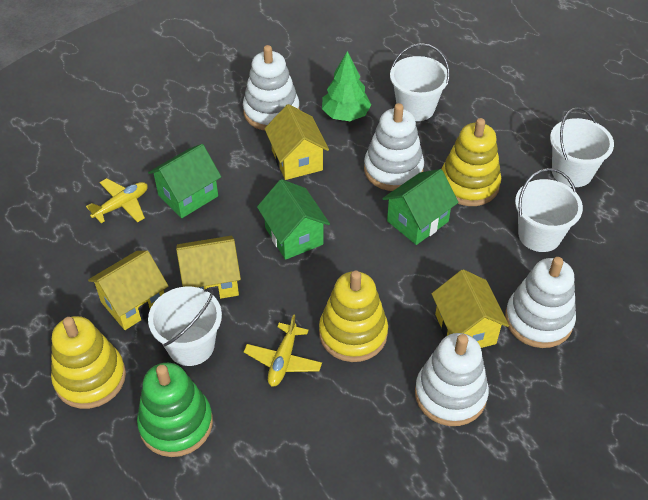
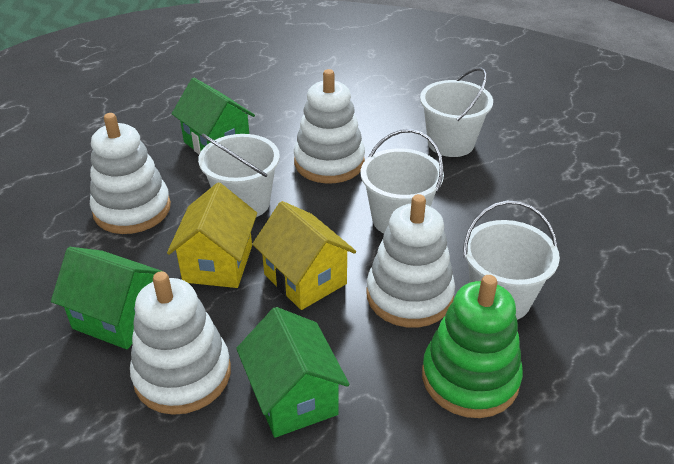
green tree: [322,51,371,121] = 1 -> none = 0
yellow house: [88,250,168,330] [176,236,241,300] [264,104,329,180] [432,269,509,348] = 4 -> [167,183,257,288] [252,201,356,310] = 2
yellow plane: [86,178,148,223] [244,314,322,387] = 2 -> none = 0
yellow stacking toy: [51,316,126,409] [319,271,388,362] [441,118,501,206] = 3 -> none = 0

